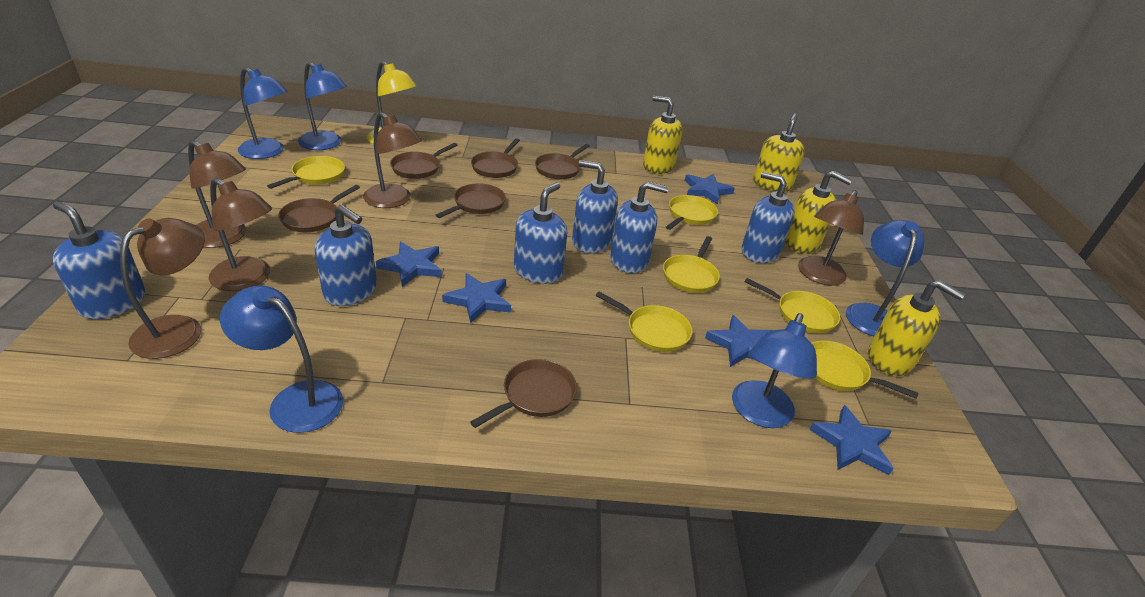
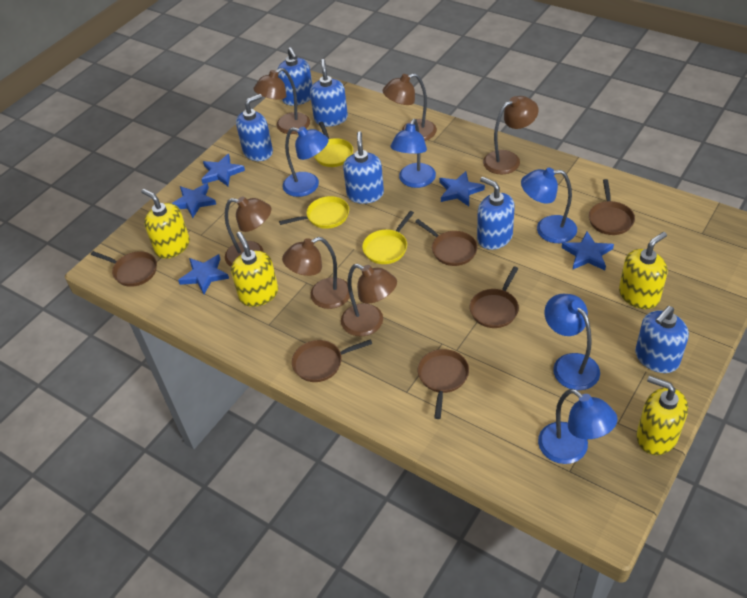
brown lamp: [120,218,205,359] [188,140,246,248] [209,178,272,291] [363,112,422,208] [798,190,864,286] = 5 -> [225,196,271,267] [253,68,310,134] [282,237,350,309] [341,264,397,337] [383,73,437,141] [483,96,539,175] = 6
yellow lamp: [367,61,417,144] = 1 -> none = 0
yellow pan: [267,156,345,189] [596,292,692,352] [663,236,720,293] [666,195,718,230] [744,278,840,333] [812,340,919,399] = 6 -> [279,196,349,229] [314,122,353,167] [362,211,414,264] = 3

